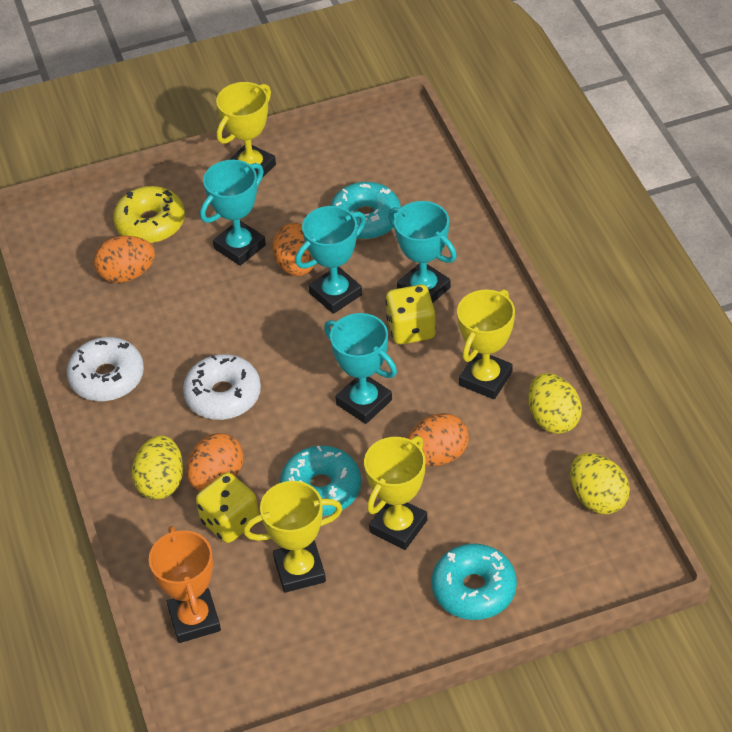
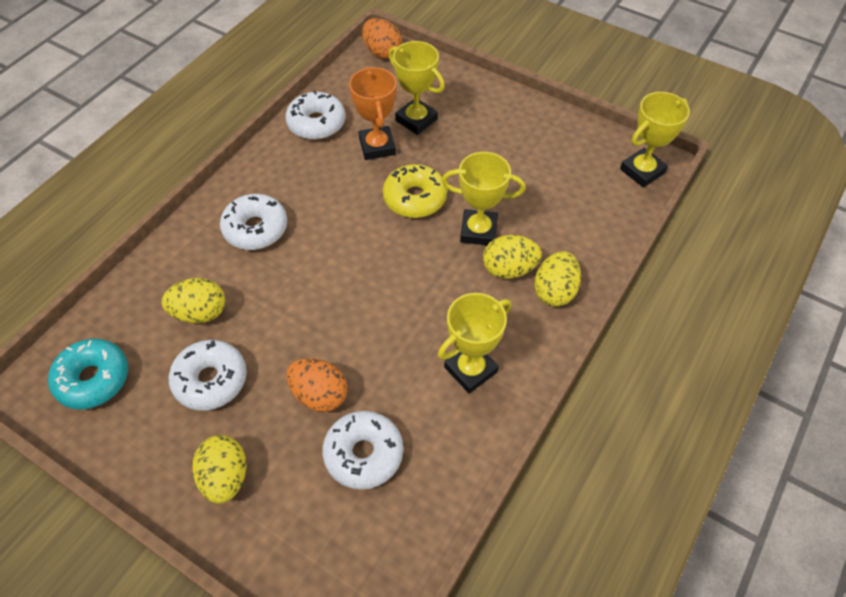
orange egg: [94,236,155,283] [186,433,244,491] [272,223,316,276] [407,413,469,466] = 4 -> [286,358,348,412] [362,18,402,59] = 2
turquoise donut: [280,446,361,516] [330,182,401,239] [432,544,517,620] = 3 -> [48,339,128,409] = 1
turquoise trophy: [200,160,266,266] [295,206,366,314] [324,313,397,424] [388,201,457,303] = 4 -> none = 0
white donut: [67,337,144,401] [183,354,261,420] = 2 -> [169,340,247,411] [220,194,287,250] [285,91,346,140] [322,411,403,490] = 4
yellow dice: [196,472,259,543] [385,285,436,345] = 2 -> none = 0
yellow egg: [132,436,183,499] [528,373,582,434] [570,453,630,514] = 3 -> [162,278,225,323] [193,435,247,504] [483,235,542,279] [534,251,581,307] = 4

